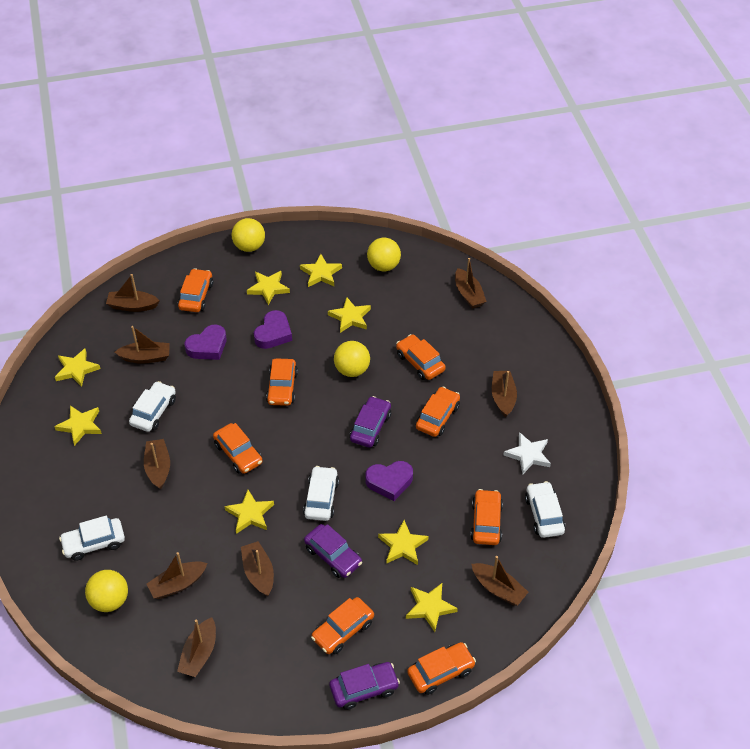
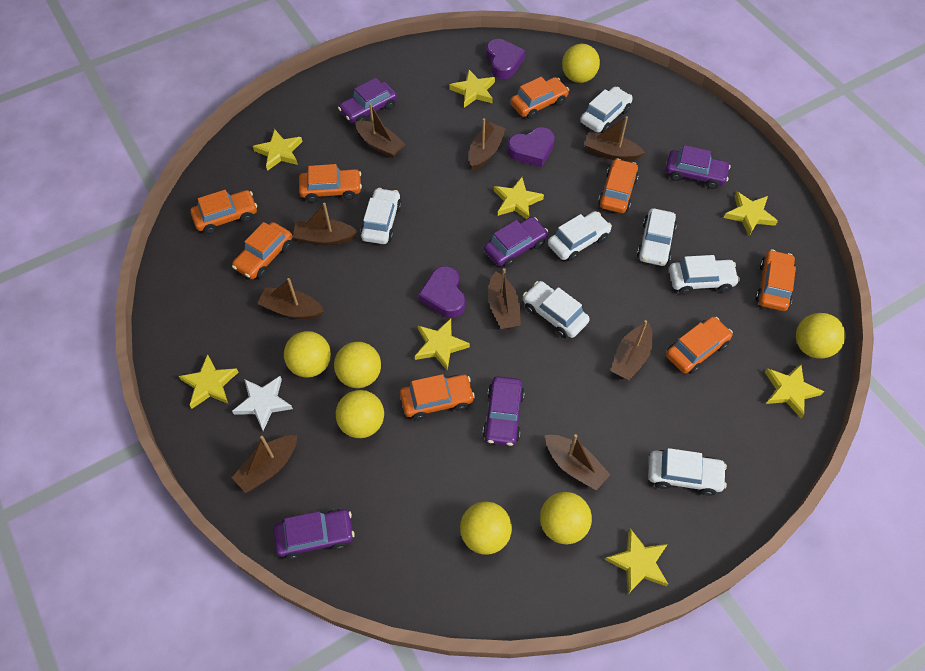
purple car: [304,524,362,578] [330,662,400,710] [350,396,391,448] = 3 -> [273,509,355,560] [338,78,397,123] [483,376,525,446] [484,217,548,268] [666,145,731,189] = 5
white car: [59,516,125,561] [129,381,176,432] [303,466,339,521] [525,481,566,538] = 4 -> [360,188,402,244] [523,281,590,338] [548,211,612,262] [580,87,632,133] [637,208,677,266] [649,448,727,496] [669,255,740,295] = 7
yellow ball: [85,570,128,612] [232,218,265,252] [334,341,370,377] [367,238,401,272] = 4 -> [284,331,331,378] [334,342,381,388] [336,390,384,438] [460,502,512,555] [540,492,592,544] [562,44,600,83] [796,313,845,359] = 7

